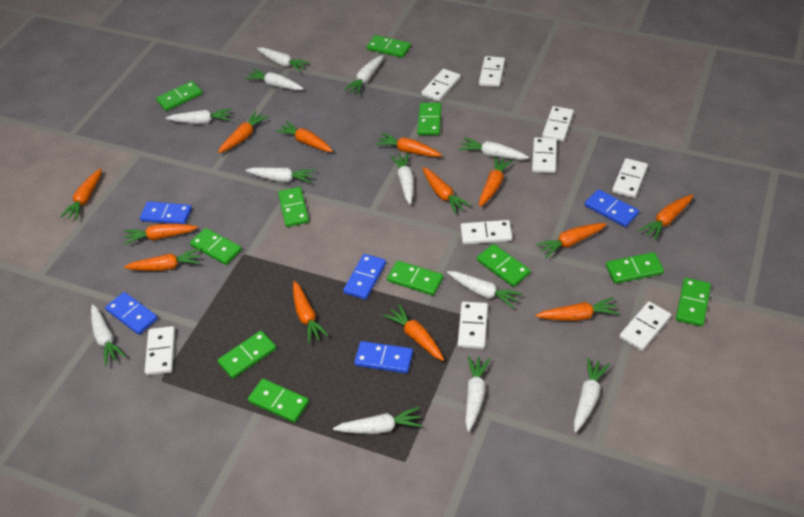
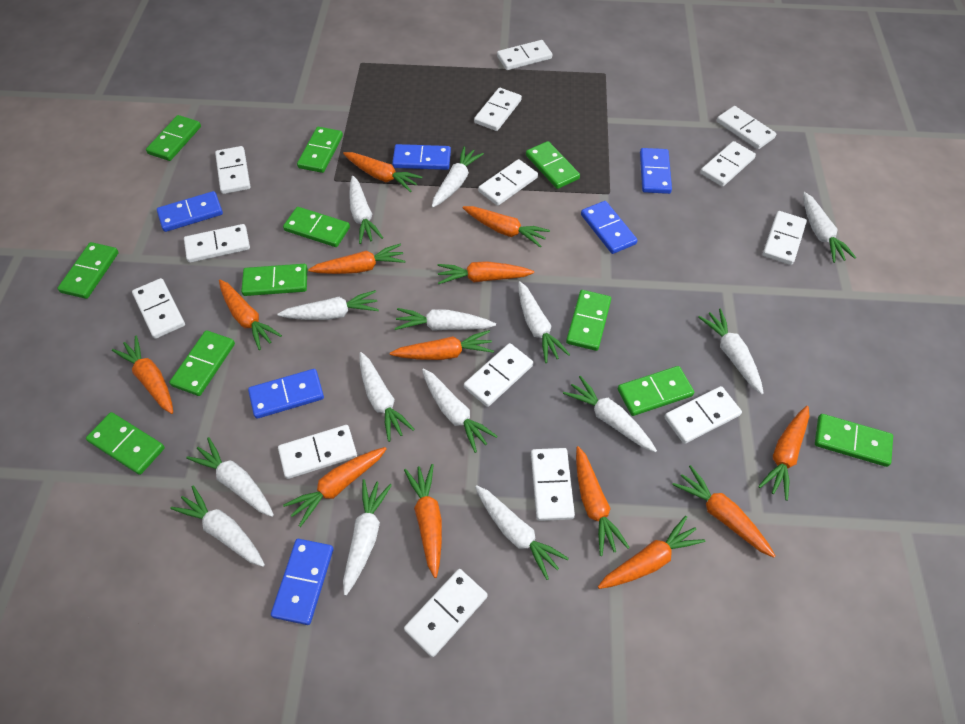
blue domino: [105,292,158,335] [140,201,192,224] [343,254,386,300] [354,341,413,373] [585,189,639,227] = 5 -> [157,191,223,232] [248,369,324,419] [271,539,334,625] [392,144,451,170] [581,201,638,254] [640,148,672,194] = 6
white carrot: [91,304,126,366] [166,109,232,124] [245,68,304,90] [246,167,315,183] [257,47,310,72] [333,407,423,434] [344,55,383,95] [391,153,414,204] [447,271,522,309] [459,138,529,160] [465,356,490,432] [574,358,610,432] = 12 -> [170,486,265,567] [186,437,274,517] [277,290,379,320] [343,479,392,596] [349,176,383,244] [359,352,415,442] [395,308,496,331] [422,369,498,453] [432,146,484,207] [475,485,569,580] [518,281,570,363] [563,376,657,452] [698,309,764,394] [803,192,856,263] = 14
white domino: [145,326,175,375] [421,69,461,101] [458,302,488,349] [461,220,512,244] [479,56,505,87] [532,137,557,173] [542,106,574,142] [612,158,648,198] [619,301,671,351] = 9 -> [132,278,185,339] [184,224,250,263] [215,146,250,194] [278,425,357,479] [404,569,488,657] [464,343,533,407] [474,88,522,131] [478,159,538,206] [497,40,552,70] [531,448,575,521] [664,386,742,444] [700,141,756,187] [717,106,776,149] [763,211,807,265] = 14

